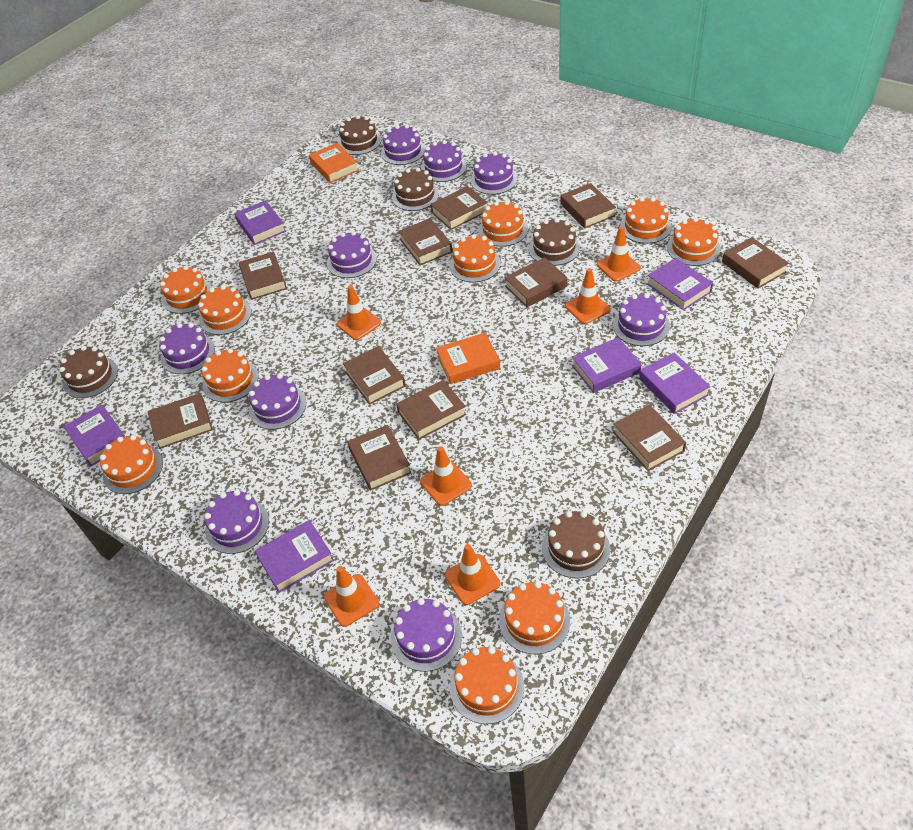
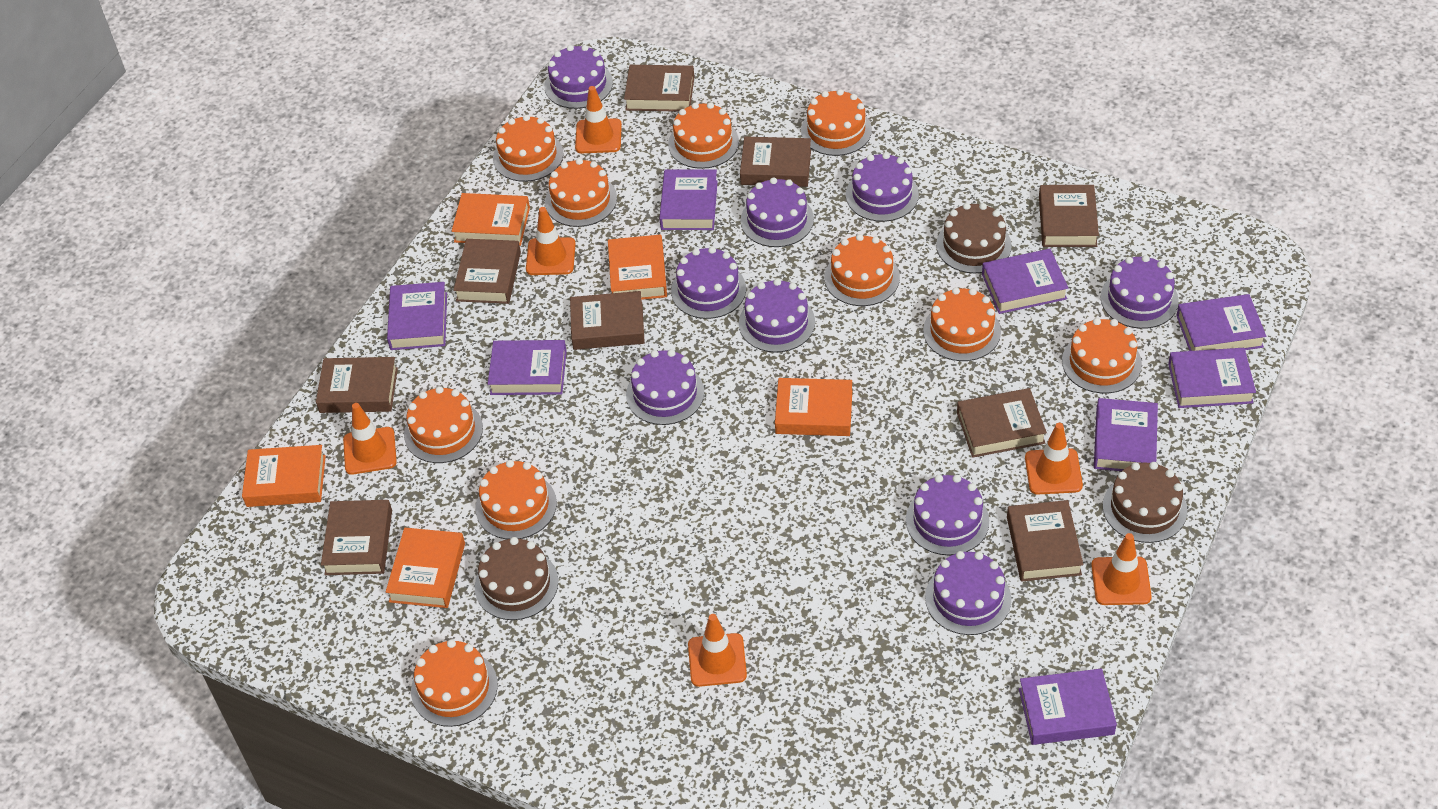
brown book: [148,393,213,449] [239,252,287,300] [343,346,406,405] [347,425,412,491] [396,380,467,440] [399,218,453,265] [431,186,488,230] [505,257,568,307] [560,183,616,228] [613,405,686,471] [722,237,789,289] = 11 -> [316,357,398,413] [321,500,392,575] [453,239,521,304] [570,291,645,350] [624,65,694,112] [740,137,811,187] [957,388,1047,458] [1007,500,1084,582] [1039,185,1099,247] = 9
brown cake: [59,346,118,398] [338,115,381,155] [392,168,439,211] [529,218,580,266] [542,511,610,579] = 5 -> [475,537,558,620] [936,203,1012,273] [1103,462,1187,543] = 3
orange book: [309,143,359,183] [436,333,500,384] = 2 -> [242,445,326,507] [386,528,465,608] [452,193,530,246] [608,234,667,300] [775,378,852,436] = 5
purple book: [64,405,125,466] [235,200,286,245] [255,520,334,593] [572,337,641,393] [639,352,711,414] [647,258,713,310] = 6 -> [387,282,447,350] [488,340,567,395] [659,169,718,230] [982,249,1068,314] [1019,668,1117,745] [1094,398,1158,471] [1168,348,1256,408] [1176,294,1266,351] = 8

